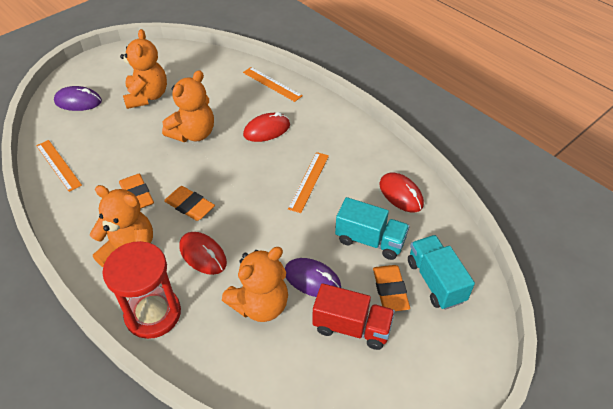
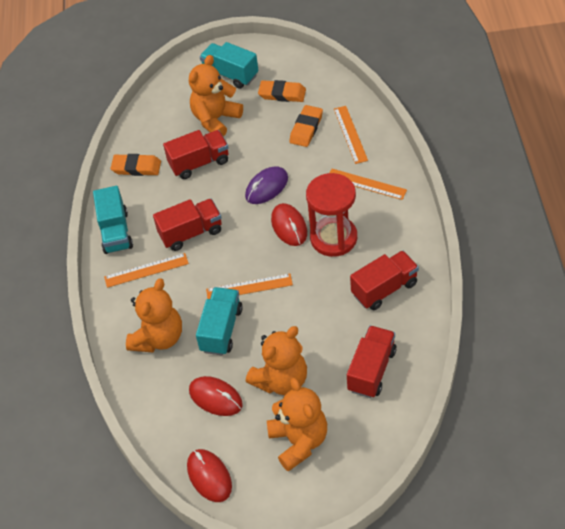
orange ruler: [36,140,82,192] [243,67,303,102] [288,152,329,213] = 3 -> [104,253,189,288] [206,273,293,299] [330,169,407,200] [334,106,368,164] = 4
purple mouse: [54,86,102,111] [285,258,341,297] = 2 -> [245,166,288,204] = 1
red truck: [312,283,395,350] = 1 -> [153,199,222,251] [163,130,229,179] [347,326,397,398] [350,251,419,310] = 4
turquoise truck: [335,197,410,260] [408,235,475,310] = 2 -> [93,186,133,254] [196,287,243,356] [200,42,259,89] = 3

